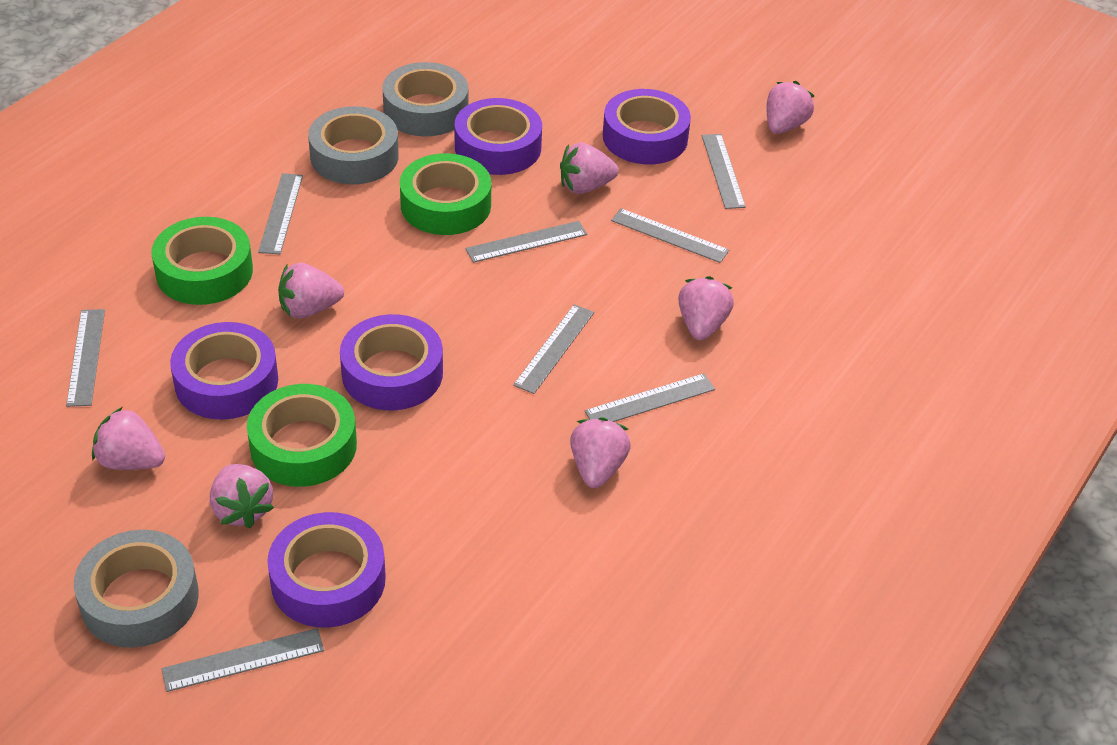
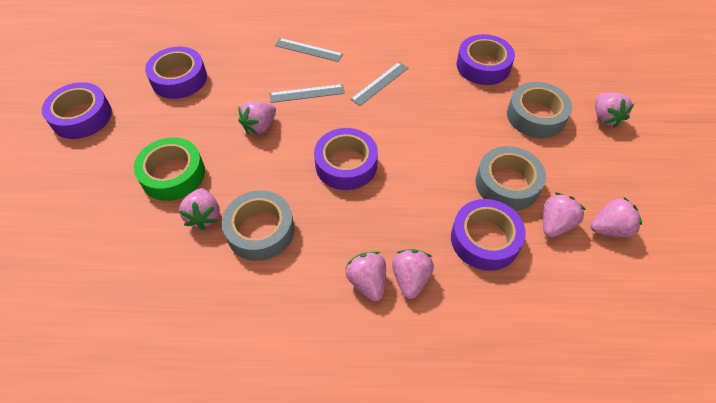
green tape: [151,217,253,305] [247,384,357,487] [400,153,491,235] = 3 -> [134,137,205,201] = 1
grey ruler: [66,309,105,407] [162,628,324,692] [258,173,303,254] [465,221,587,263] [513,304,594,394] [584,373,715,422] [611,208,729,263] [702,134,746,209] = 8 -> [270,84,345,103] [275,38,343,62] [350,62,408,106] = 3

